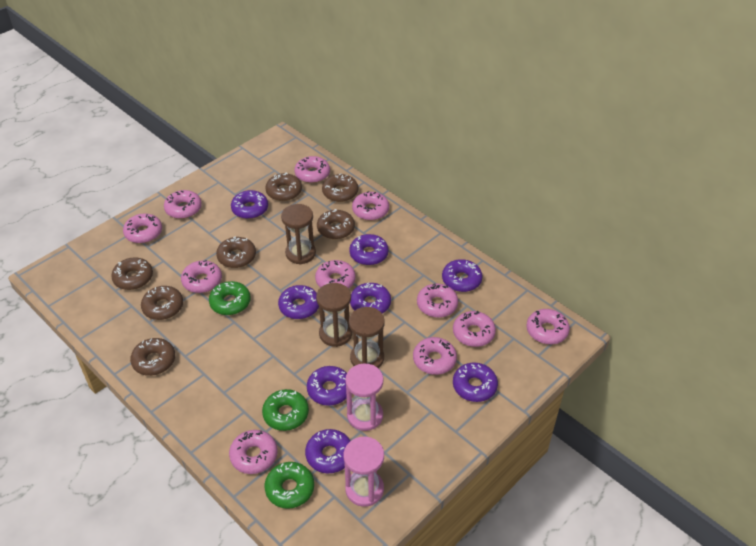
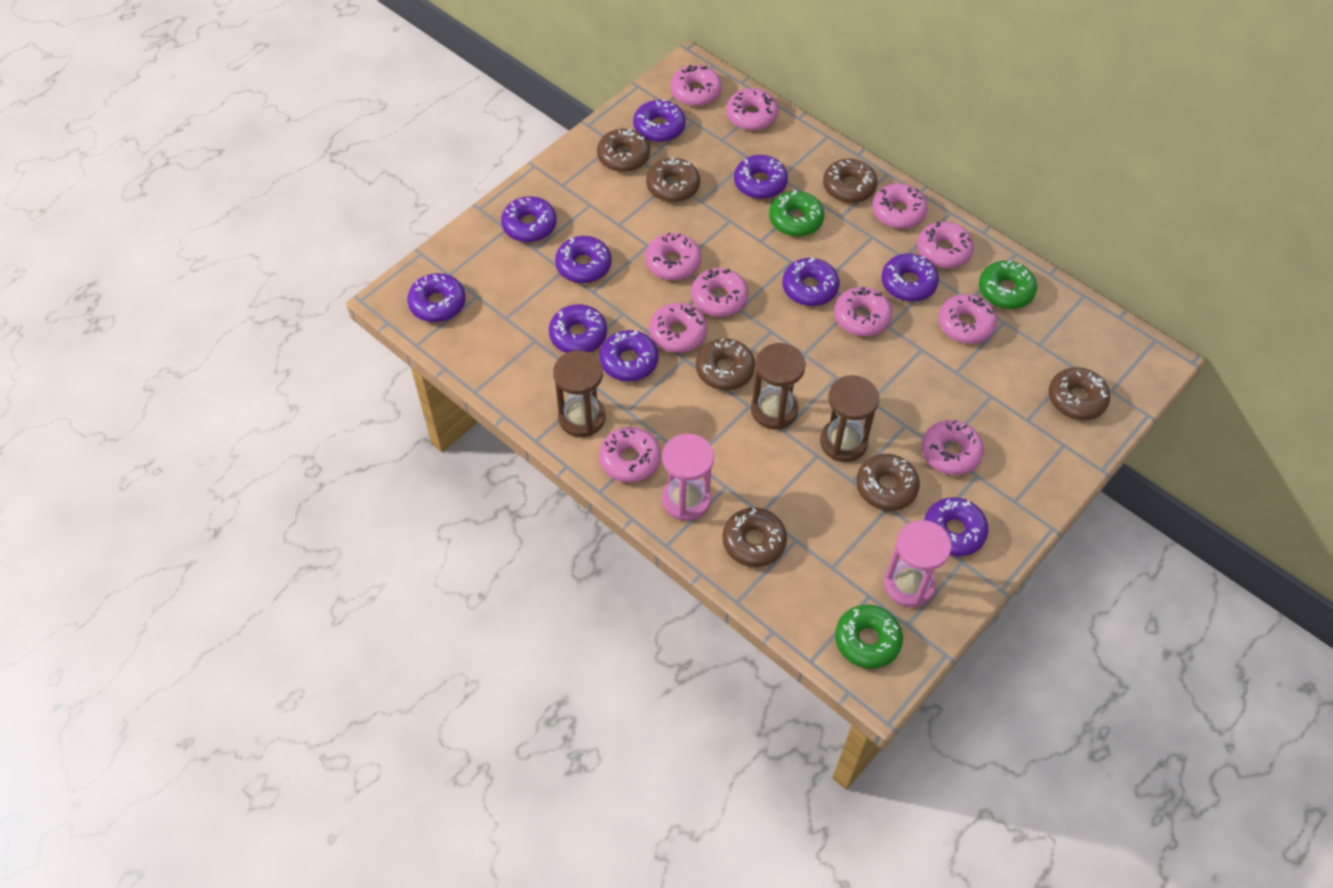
purple donut: [231,190,268,219] [278,285,319,319] [305,429,351,473] [307,366,347,406] [349,234,389,265] [350,282,391,313] [442,259,483,292] [453,362,498,402] = 8 -> [407,273,465,322] [501,196,557,242] [549,304,607,353] [555,236,612,283] [599,330,659,382] [633,99,686,142] [734,155,788,199] [782,257,839,306] [881,254,939,302] [924,497,988,556] = 10

